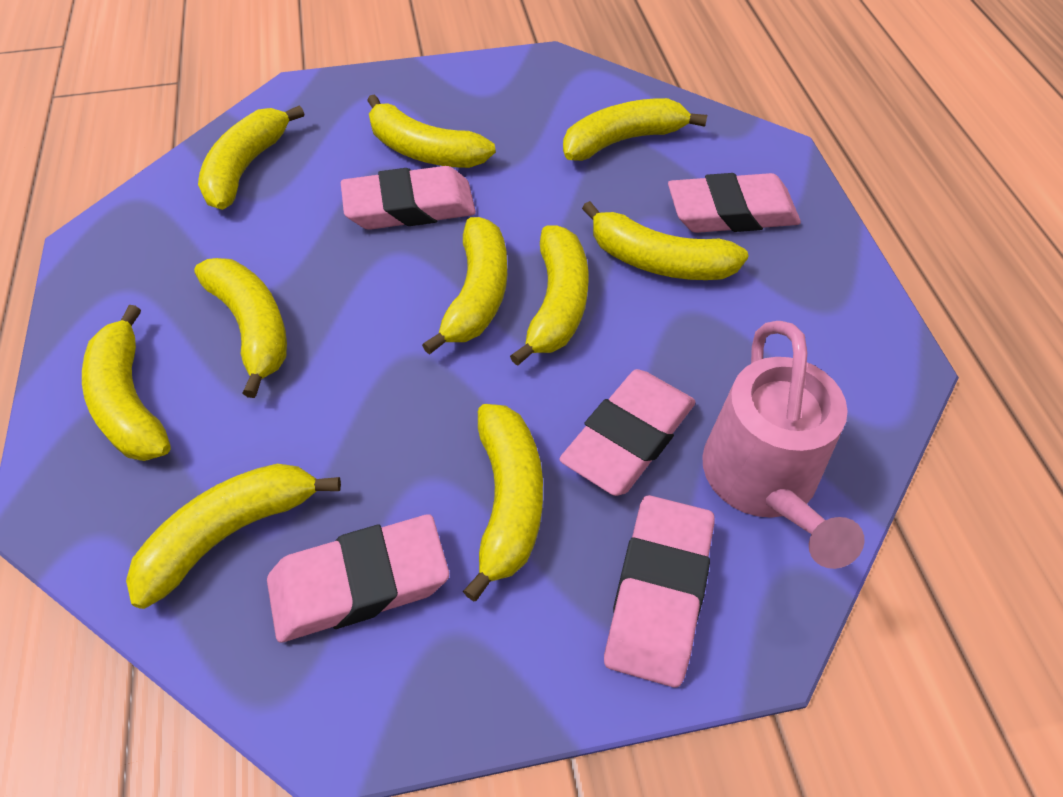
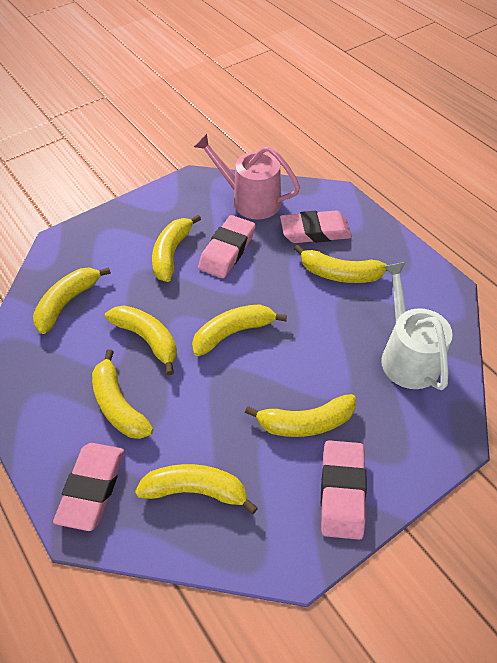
pink eraser: [267,514,449,643] [341,166,476,230] [559,369,695,496] [604,495,715,688] [668,173,801,233] = 5 -> [53,443,125,531] [198,215,256,278] [280,211,352,243] [321,440,367,540] = 4
white watering can: none = 0 -> [381,262,453,390] = 1
yellow banana: [82,305,171,461] [126,464,341,609] [194,258,287,398] [198,105,304,210] [367,94,495,168] [422,217,507,355] [463,404,543,601] [510,225,588,366] [563,98,707,161] [582,201,749,280] = 10 -> [33,267,111,334] [92,349,153,439] [105,305,177,375] [135,464,258,514] [152,215,201,282] [192,304,287,356] [245,394,356,437] [294,245,387,283] = 8

